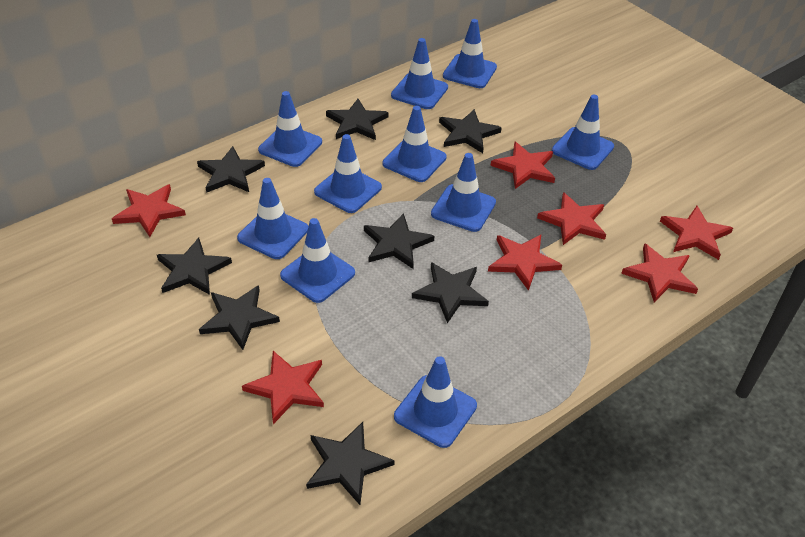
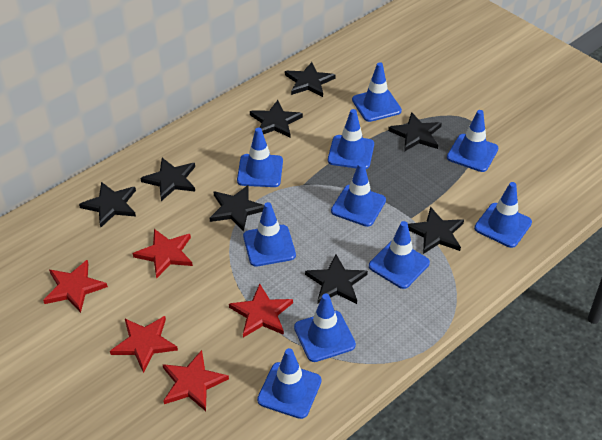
red star: [112,184,186,237] [242,351,324,424] [488,235,562,291] [491,142,555,189] [537,192,606,245] [621,243,698,302] [660,206,733,260] = 7 -> [43,260,108,313] [110,316,178,373] [133,229,193,279] [162,350,229,411] [229,284,293,337] = 5

